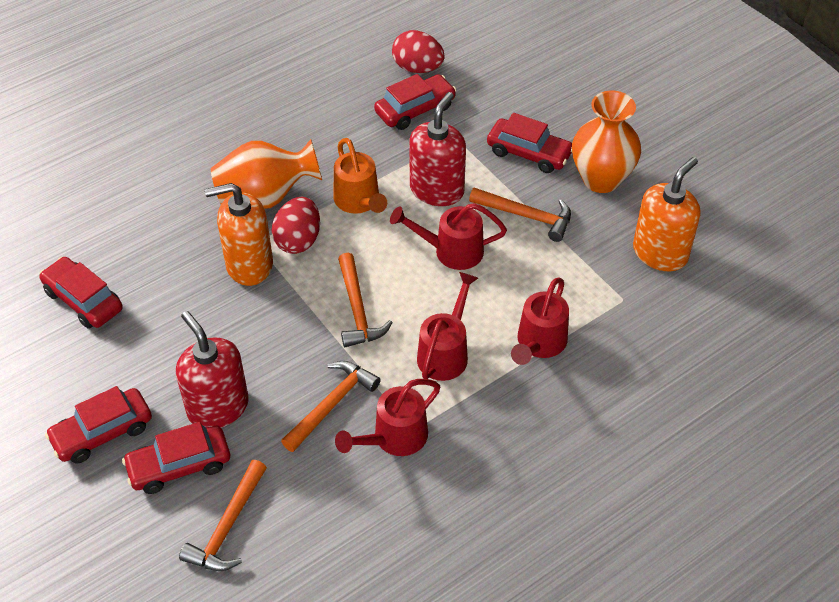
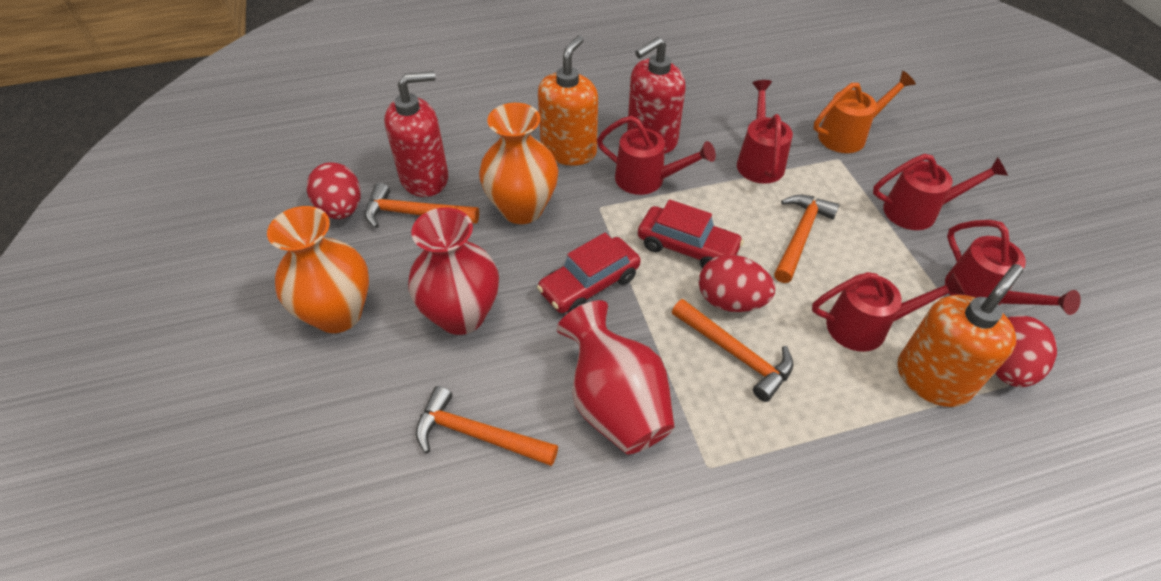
red car: [39,257,123,329] [45,386,152,464] [122,422,230,494] [374,74,456,130] [487,113,572,173] = 5 -> [537,233,641,313] [638,199,744,268] = 2
red egg: [272,197,320,254] [392,30,445,73] = 2 -> [307,162,361,219] [699,255,775,312] [995,315,1057,387] = 3
red vase: none = 0 -> [408,207,499,335] [556,300,675,454] = 2
red watering can: [335,379,440,456] [390,203,507,270] [417,272,478,381] [511,277,569,365] = 4 -> [597,116,716,195] [737,80,793,184] [812,272,965,352] [873,154,1008,230] [945,220,1081,315] = 5

